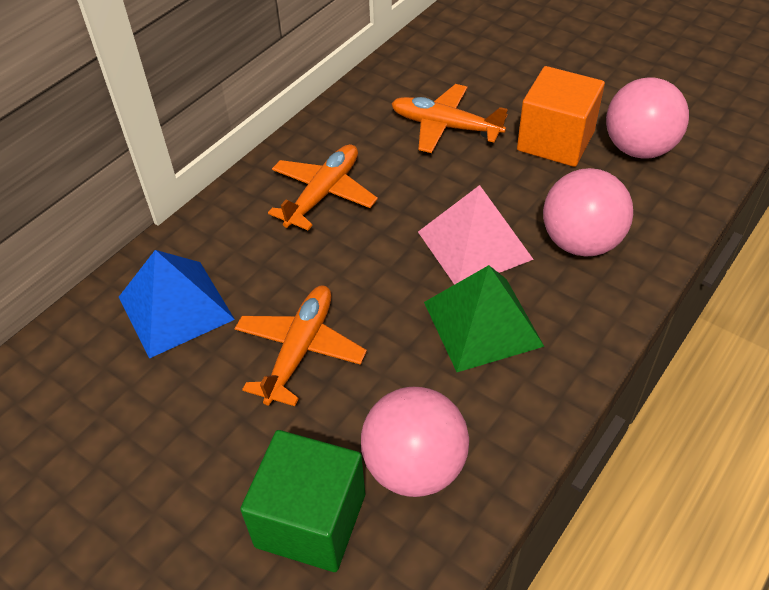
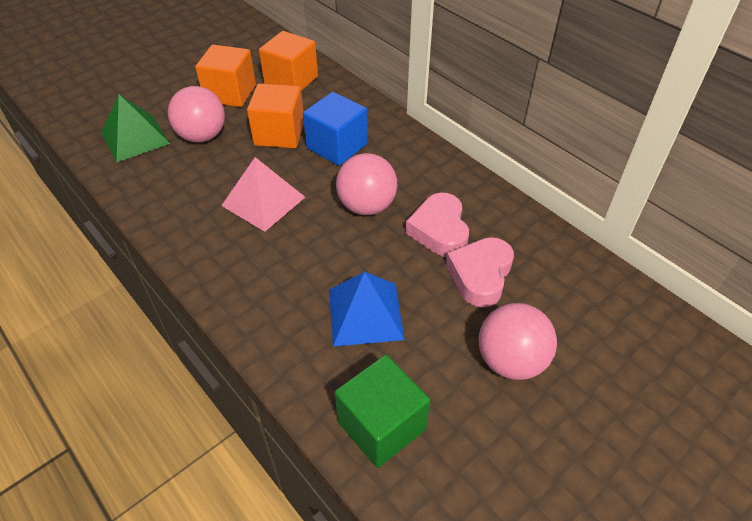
blue cube: none = 0 -> [303,92,367,166] = 1
orange cube: [517,66,605,167] = 1 -> [195,45,256,107] [247,84,304,148] [259,31,318,91] = 3
orange plane: [235,286,367,406] [268,144,378,230] [391,84,508,153] = 3 -> none = 0
pink heart: none = 0 -> [406,193,469,257] [446,237,514,308] = 2

